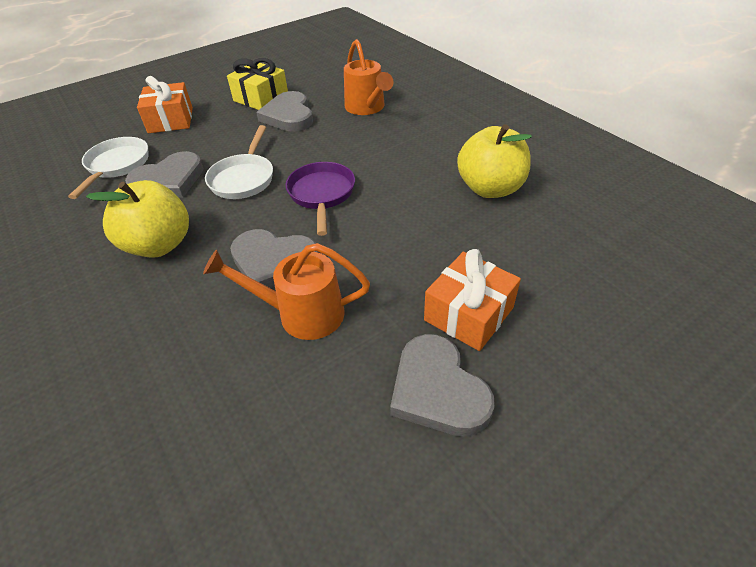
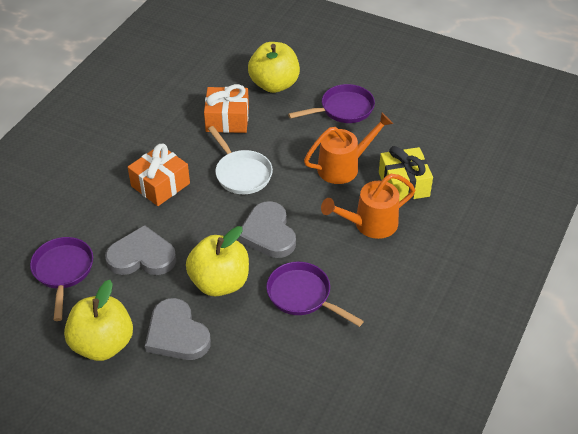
grey heart: [125,151,204,198] [230,229,319,288] [256,91,313,132] [390,334,495,437] = 4 -> [105,225,176,275] [145,298,211,360] [237,201,296,258] = 3
purple pan: [285,162,355,236] = 1 -> [30,237,93,321] [266,262,364,327] [288,84,375,123] = 3
white pan: [68,137,149,199] [205,125,273,199] = 2 -> [208,126,273,194] = 1
yellow apple: [86,180,189,258] [457,124,532,198] = 2 -> [64,280,133,361] [186,226,249,296] [248,42,300,93] = 3

